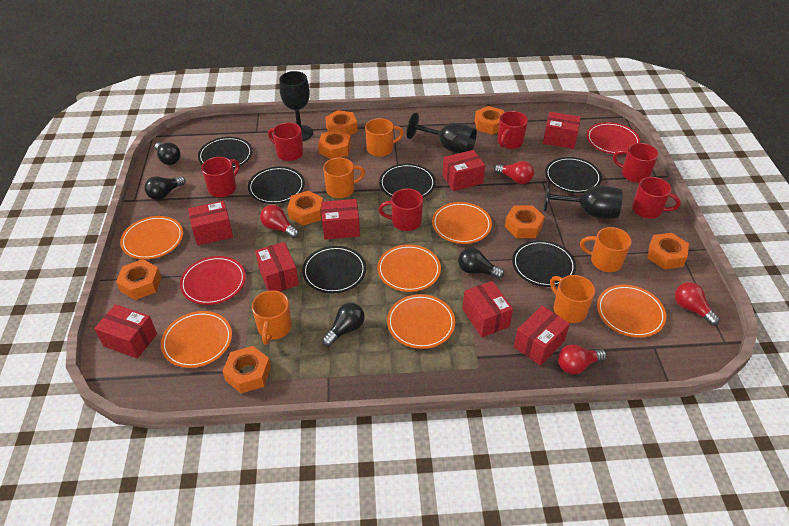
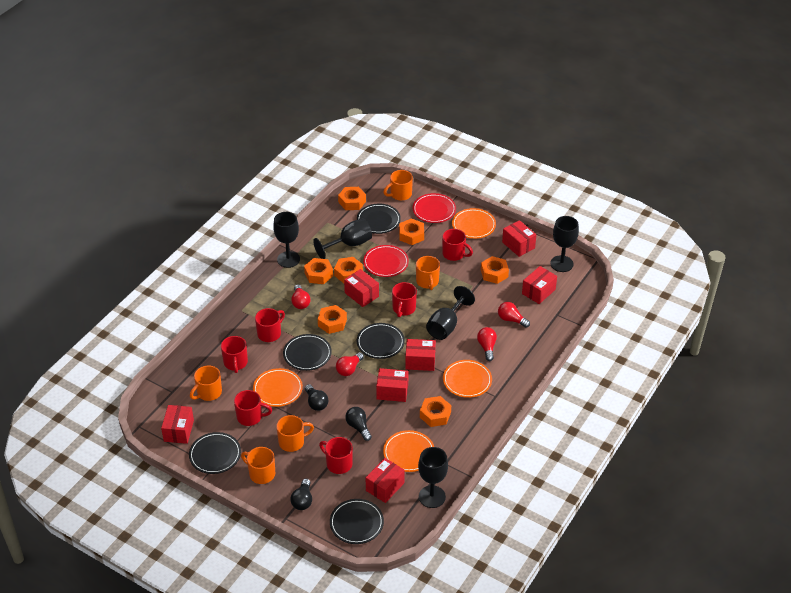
black goblet: [279,71,313,141] [407,113,477,153] [544,182,623,219] = 3 -> [273,212,300,268] [313,219,372,259] [418,447,448,508] [426,286,475,340] [550,216,579,272] = 5
black light bulb: [144,176,186,200] [155,142,181,165] [322,303,365,346] [458,248,504,279] = 4 -> [290,479,312,510] [305,384,328,411] [345,407,372,441] = 3
black plate: [198,137,253,169] [248,167,305,204] [302,246,366,293] [379,164,436,197] [512,240,576,287] [545,157,602,193] = 6 -> [189,432,241,474] [283,334,332,371] [330,499,384,544] [357,204,401,234] [357,323,405,359] = 5
orange nut: [116,259,161,300] [222,346,271,393] [287,191,323,226] [318,129,351,159] [325,110,358,136] [475,106,504,135] [505,205,545,238] [648,233,689,270] = 8 -> [304,258,333,284] [318,305,347,334] [334,257,363,283] [338,187,366,210] [399,218,424,245] [420,396,451,427] [481,256,509,284] = 7
orange plate: [120,216,183,260] [161,311,232,368] [377,245,441,292] [387,294,455,349] [432,202,492,244] [597,285,667,338] = 6 -> [253,368,303,407] [383,430,434,472] [443,360,492,398] [452,208,496,239] = 4
red box: [94,304,157,359] [188,201,233,245] [255,242,299,291] [321,199,360,239] [442,150,485,191] [462,281,513,337] [514,306,570,366] [543,112,581,149] = 8 -> [161,405,194,444] [344,269,379,307] [366,458,405,503] [376,368,408,402] [405,339,436,371] [502,220,536,257] [522,266,557,304] = 7

